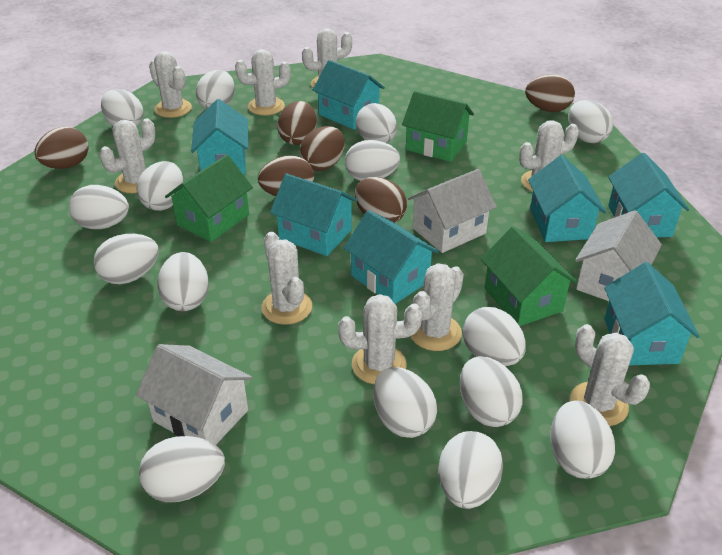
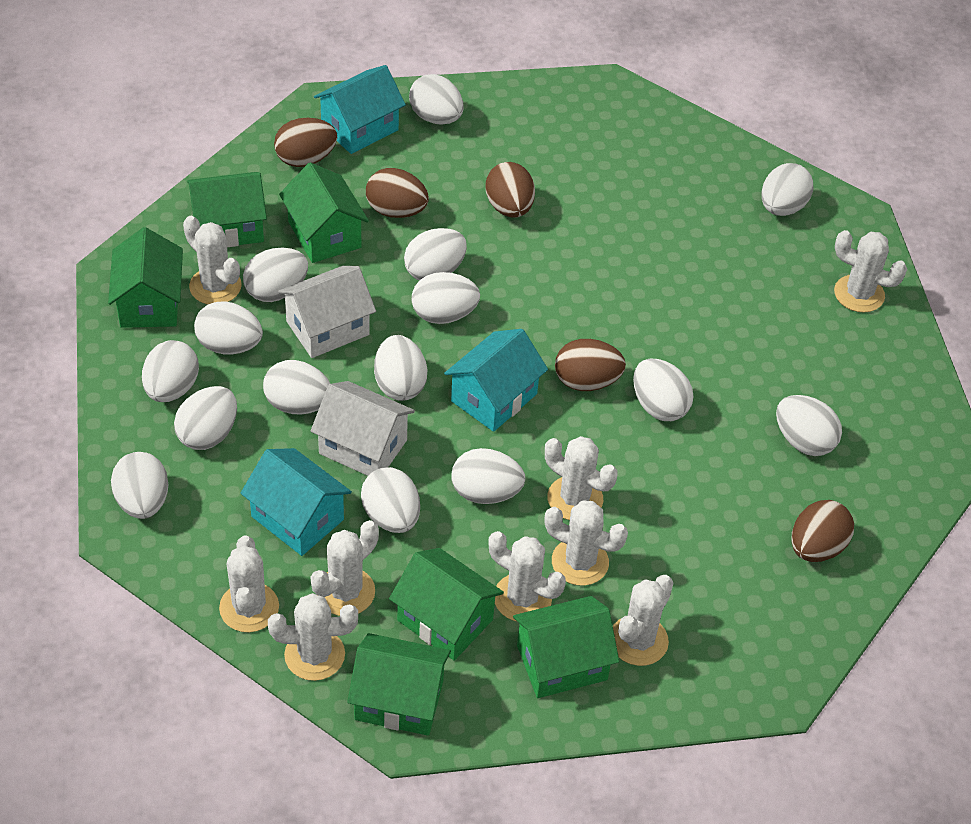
brown egg: [35,127,89,169] [258,155,314,196] [277,101,317,145] [299,126,345,171] [355,177,407,223] [525,75,575,112] = 6 -> [274,118,337,167] [366,168,429,218] [486,162,535,218] [555,339,626,391] [792,500,854,562] = 5
green house: [165,155,253,242] [402,91,474,162] [481,226,578,326] = 3 -> [108,227,183,328] [187,172,267,247] [279,163,369,263] [347,633,451,736] [389,548,504,661] [513,596,619,698] = 6
turquoise house: [191,99,248,175] [270,173,357,256] [313,60,385,130] [344,210,439,304] [528,155,606,242] [604,262,700,365] [608,153,689,238] = 7 -> [240,448,352,556] [314,65,406,154] [444,329,548,432] = 3
white house: [136,344,252,445] [408,169,497,253] [575,210,662,301] = 3 -> [278,266,376,358] [311,381,415,476] = 2

